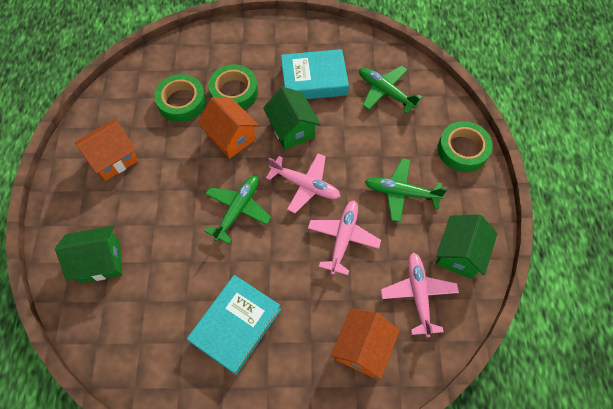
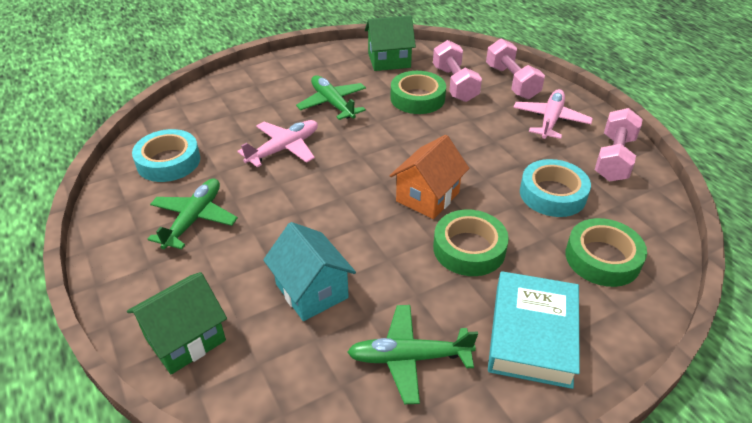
green house: [55,226,122,283] [263,87,321,150] [436,214,497,279] = 3 -> [127,272,227,375] [365,15,416,71] = 2
orange house: [75,120,139,181] [198,97,259,159] [331,308,400,379] = 3 -> [390,135,469,219] = 1
pink dumbbell: none = 0 -> [433,40,482,102] [486,39,545,99] [595,108,643,182] = 3
pink plane: [266,153,341,213] [308,200,381,275] [381,253,459,337] = 3 -> [237,120,318,168] [513,89,593,139] = 2
turquoise book: [187,275,281,375] [281,49,349,99] = 2 -> [488,271,580,389] = 1
turquoise house: none = 0 -> [263,222,356,321] = 1
turquoise tape: none = 0 -> [132,129,200,182] [520,159,591,217] = 2

